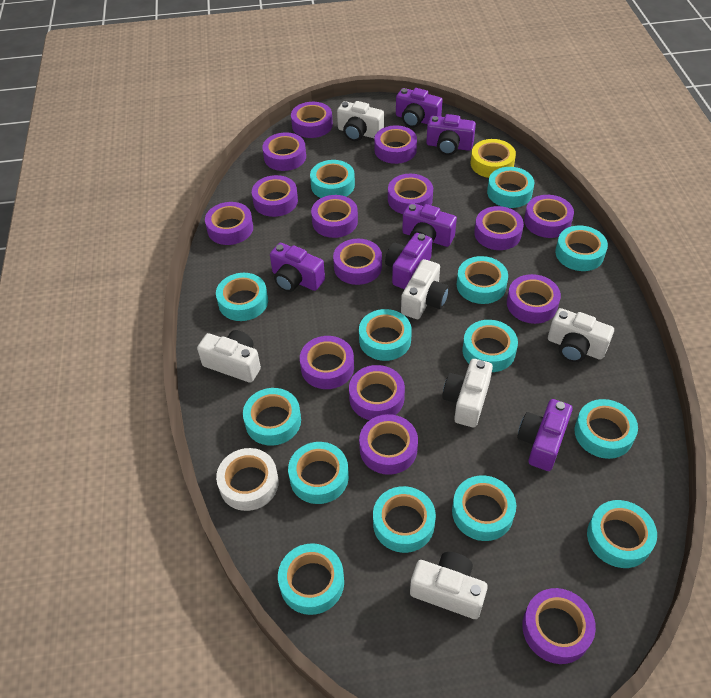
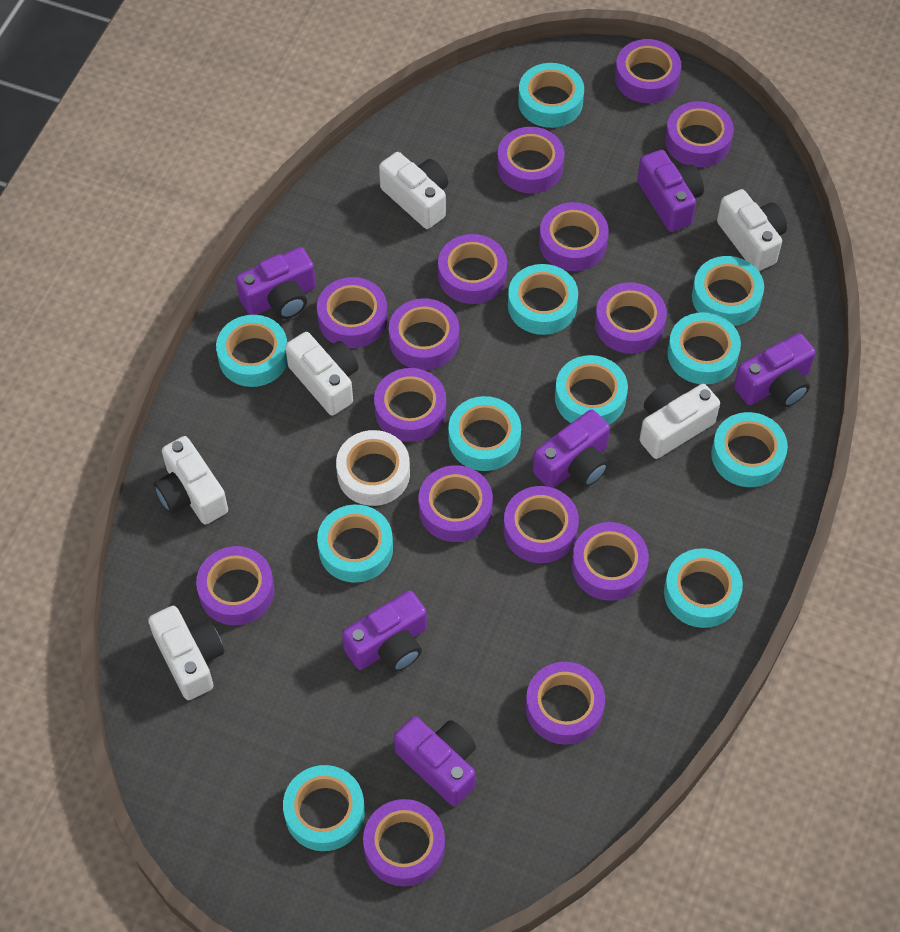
turquoise tape: [216,273,268,321] [243,388,301,446] [278,543,344,615] [288,442,349,504] [310,160,355,198] [359,309,412,361] [373,486,436,553] [452,475,516,541] [457,256,508,304] [462,320,518,372] [487,167,534,208] [555,226,608,271] [575,399,638,459] [587,500,657,568] = 14 -> [216,315,288,387] [283,765,365,851] [317,505,393,583] [448,396,521,471] [508,264,578,335] [518,63,584,128] [555,355,628,425] [664,548,743,628] [667,312,741,385] [692,256,764,326] [711,412,788,487] = 11
yellow tape: [471,139,516,178] = 1 -> none = 0

